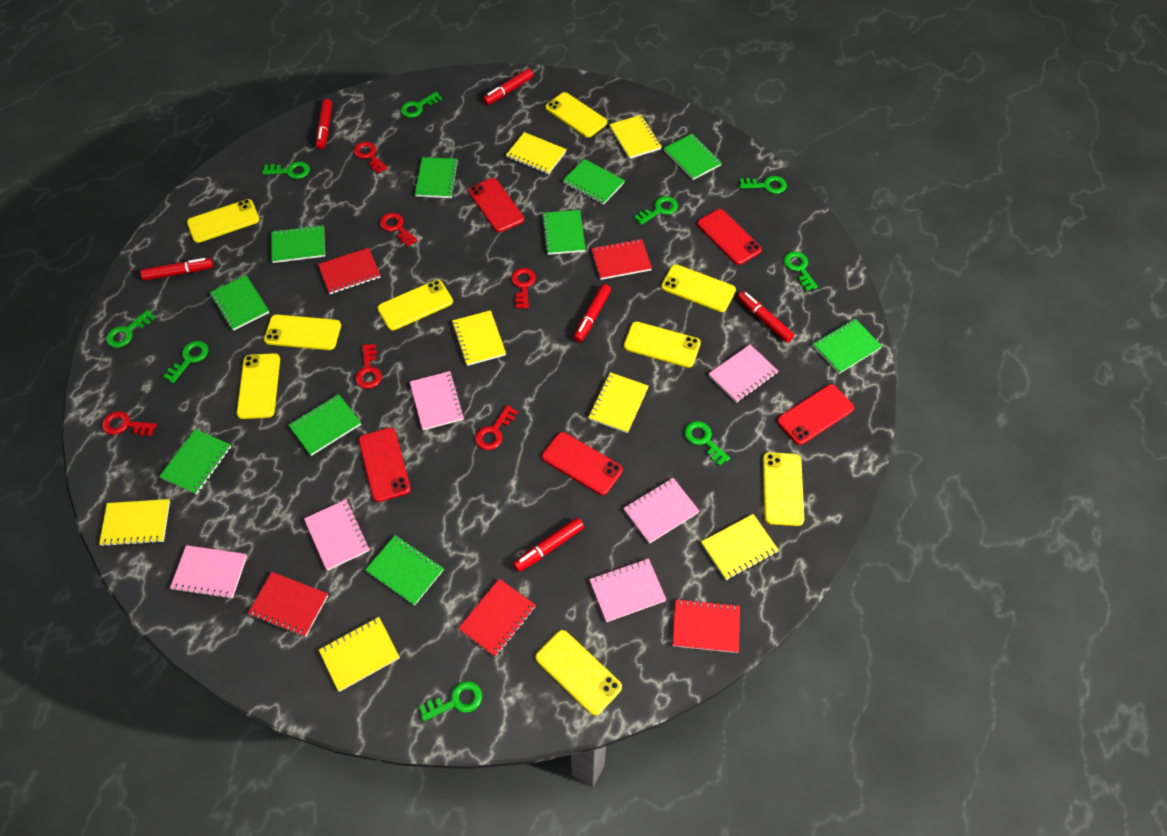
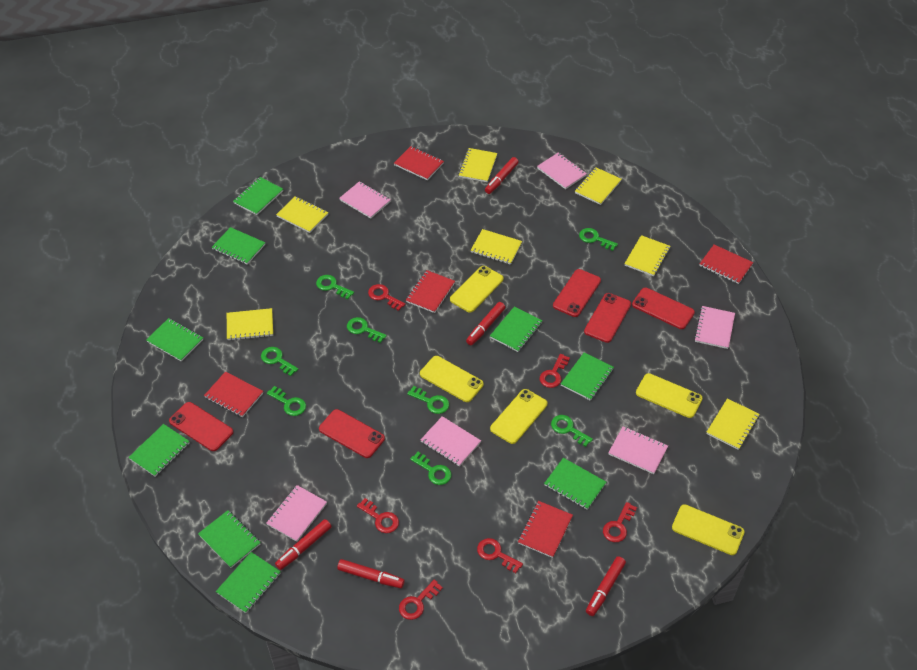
green key: [106,310,155,348] [163,341,208,383] [262,161,310,179] [401,92,442,118] [419,681,482,722] [634,196,678,225] [684,421,730,466] [739,176,787,194] [783,251,818,291] = 9 -> [261,347,298,376] [267,386,306,416] [316,275,354,299] [347,317,387,343] [407,386,449,414] [410,452,452,485] [551,415,593,447] [579,228,618,251] = 8
green notebook: [159,429,231,494] [210,275,269,331] [271,225,325,263] [288,394,361,456] [365,535,444,606] [415,157,459,198] [542,210,586,255] [563,159,625,205] [664,134,722,180] [813,319,882,374] = 10 -> [128,424,190,477] [146,318,203,362] [198,510,261,568] [212,227,265,265] [216,552,281,613] [233,177,283,215] [490,306,542,352] [544,458,606,510] [561,352,614,401] = 9
red marker: [140,258,213,281] [316,99,332,149] [483,68,533,105] [513,518,584,572] [573,284,611,342] [738,291,794,343] = 6 -> [275,519,331,570] [337,559,405,588] [466,302,505,345] [485,157,519,194] [586,556,626,616] = 5
yellow phone: [187,199,260,243] [237,353,280,419] [264,314,341,350] [377,280,453,330] [535,630,622,716] [545,92,607,137] [624,322,701,368] [661,264,736,312] [763,452,804,526] = 9 -> [420,356,483,402] [450,266,504,312] [490,389,547,444] [636,373,702,418] [672,504,745,555] = 5

